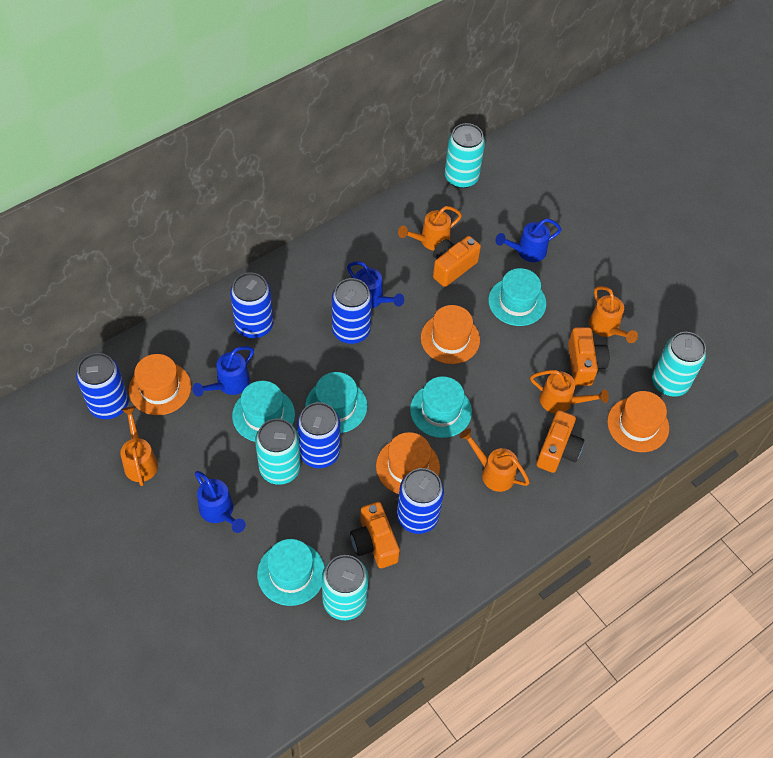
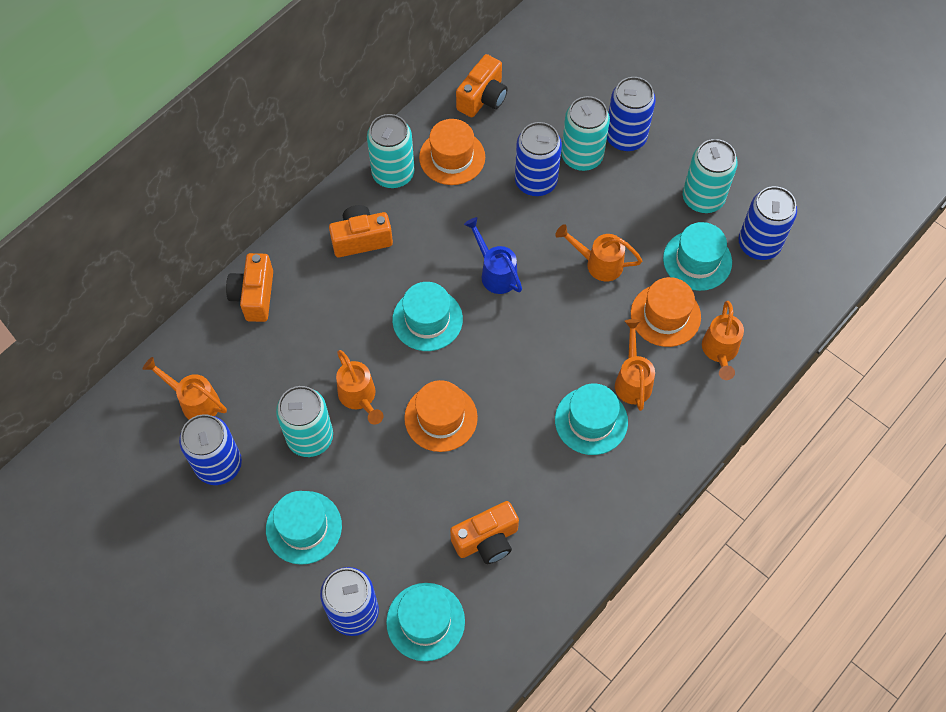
blue watering can: [193,346,254,397] [195,471,246,533] [347,261,404,309] [495,218,562,262] = 4 -> [464,217,522,294] = 1
orange hat: [129,354,191,415] [376,432,440,494] [421,305,480,364] [607,391,669,452] = 4 -> [404,380,478,452] [419,119,485,185] [631,277,701,347] = 3

